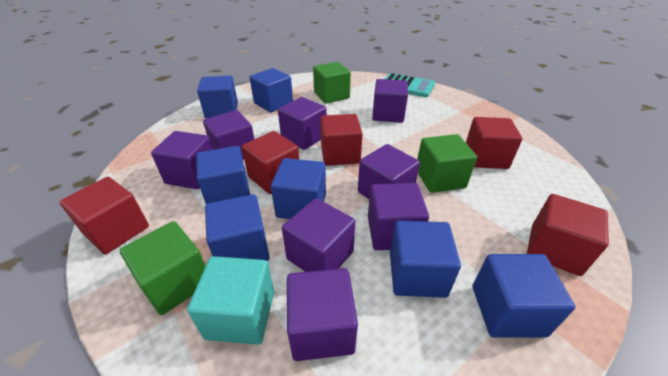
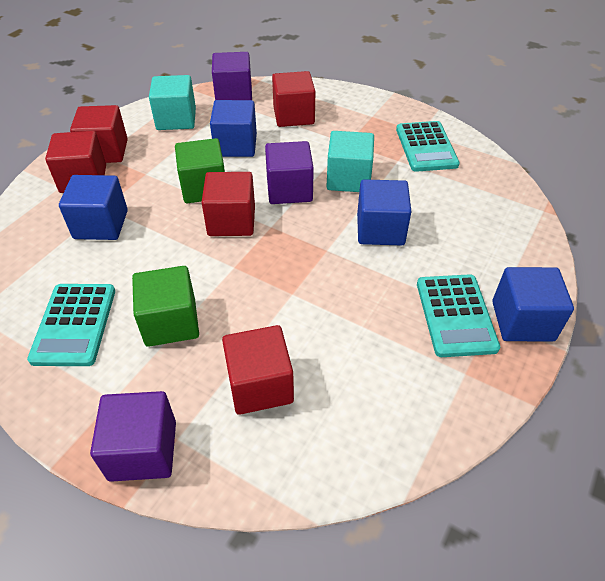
blue cube: [196,146,250,204] [197,75,238,118] [205,194,270,261] [250,68,293,113] [271,158,326,219] [390,221,461,298] [473,254,575,338] = 7 -> [59,175,128,240] [210,100,257,157] [357,179,411,246] [492,267,574,341] = 4
green cube: [119,221,206,315] [313,62,351,104] [417,134,477,193] = 3 -> [132,266,199,347] [175,138,225,203] = 2
purple cube: [151,131,213,189] [203,110,254,160] [278,97,327,150] [282,198,355,272] [287,268,358,361] [358,144,420,199] [368,183,429,250] [372,79,408,123] = 8 -> [90,391,176,482] [212,52,252,100] [265,141,314,204] = 3
turquoise calculator: [385,73,435,97] = 1 -> [27,284,115,366] [396,121,460,172] [417,274,500,357] = 3
turquoise cube: [187,256,274,345] = 1 -> [149,75,196,130] [327,131,374,192] = 2

